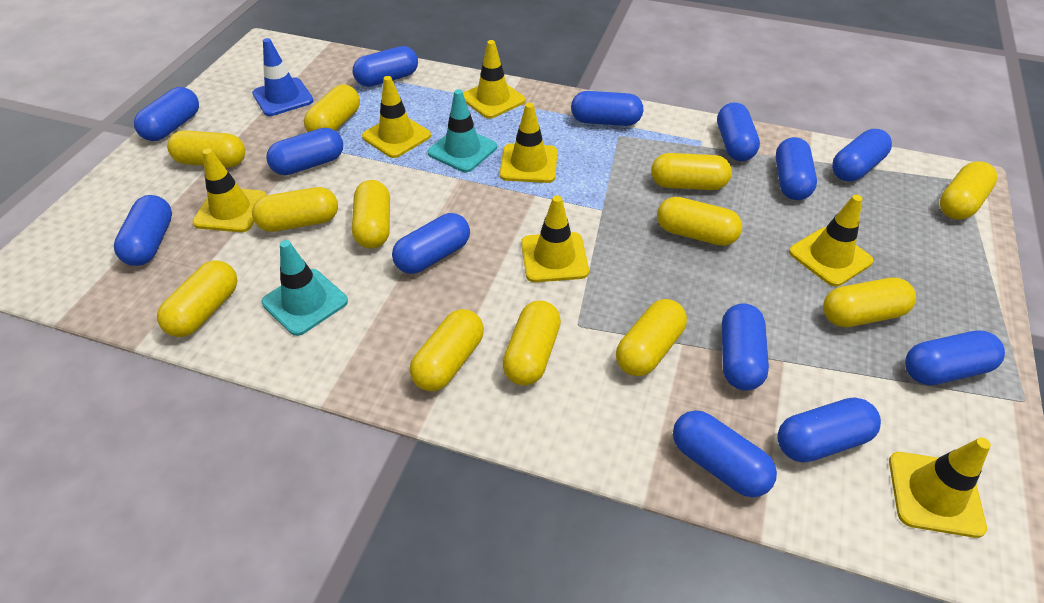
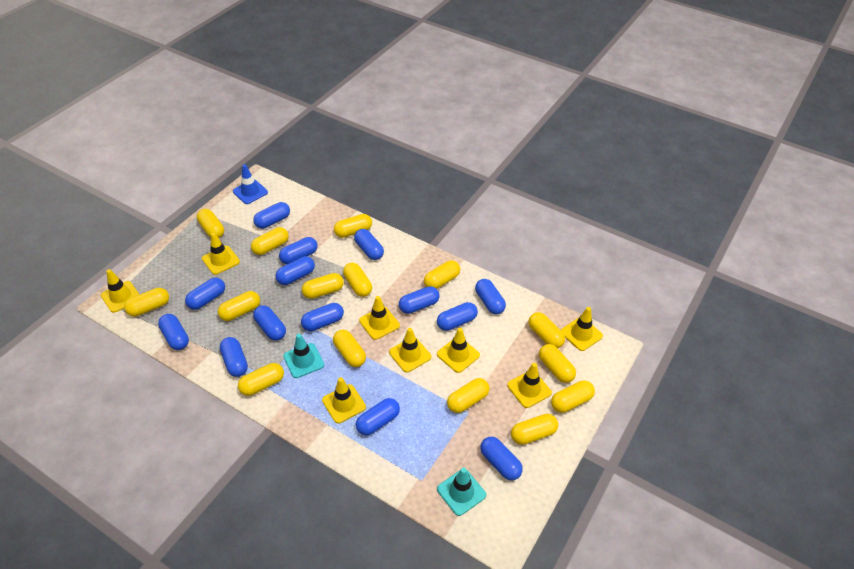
blue capsule: [114,195,172,266] [134,87,199,141] [266,128,343,175] [353,46,418,87] [392,213,470,274] [571,91,643,126] [673,410,777,497] [717,102,760,161] [722,304,769,391] [775,137,817,200] [777,397,881,462] [832,129,892,181] [905,330,1005,385] = 13 -> [158,314,189,350] [185,278,225,310] [220,337,248,377] [253,202,290,229] [253,305,286,341] [276,256,315,285] [279,237,318,264] [301,303,344,331] [354,229,384,260] [356,398,400,435] [399,286,440,314] [437,302,478,331] [475,279,506,314] [480,437,523,480] = 14
yellow capsule: [157,260,238,337] [167,130,245,167] [252,187,338,232] [304,84,360,132] [352,180,390,248] [410,309,484,391] [502,301,561,386] [616,299,687,376] [651,153,732,190] [657,197,742,246] [823,278,916,327] [940,161,997,220] = 12 -> [124,288,169,316] [197,209,224,238] [218,291,260,321] [238,363,284,396] [251,227,289,255] [302,273,344,299] [333,330,366,367] [334,214,372,238] [343,263,372,297] [424,260,460,289] [447,378,490,413] [511,414,558,445] [529,312,565,348] [539,344,576,383] [551,380,595,413] = 15
yellow traffic cone: [192,148,267,232] [362,76,431,158] [463,40,525,119] [500,103,557,183] [521,195,589,282] [789,195,873,287] [889,438,991,538] = 7 -> [101,269,140,313] [202,232,240,275] [322,377,366,423] [359,296,400,340] [389,328,431,373] [437,328,480,373] [507,363,552,408] [561,307,603,351] = 8

